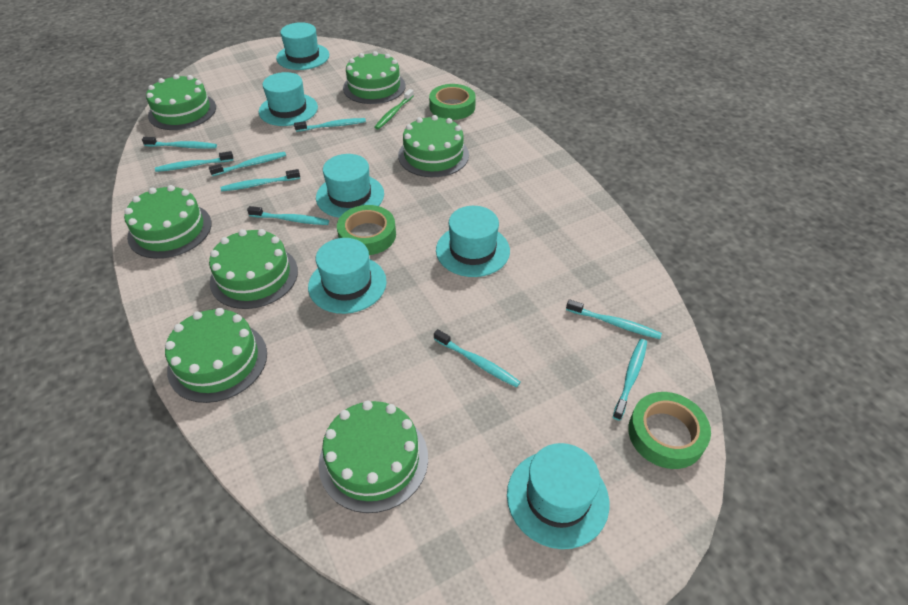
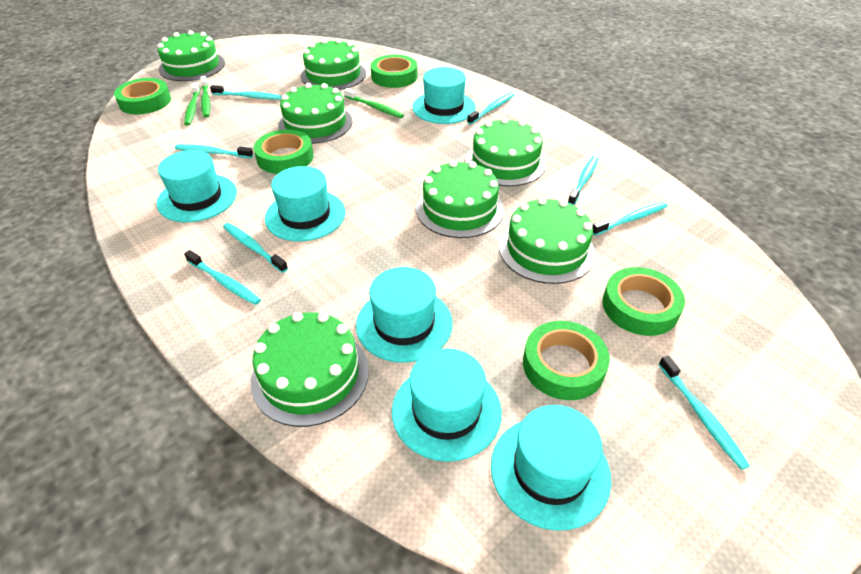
green tape: [337,205,396,255] [429,84,476,120] [628,392,711,469] = 3 -> [114,78,171,114] [254,130,314,174] [371,55,418,88] [523,321,610,400] [602,267,685,336] = 5
green toothbrush: [374,89,414,130] = 1 -> [184,82,200,125] [201,76,210,117] [344,88,404,118] = 3
turquoise toothbrush: [142,137,217,149] [155,151,234,172] [209,152,286,176] [220,169,300,192] [247,206,329,225] [294,118,366,132] [434,329,520,388] [566,299,662,339] [613,339,647,421] = 9 -> [175,144,253,158] [184,250,261,305] [210,85,281,100] [223,223,288,273] [467,92,515,124] [568,156,599,205] [593,202,668,236] [658,355,750,470] = 8

